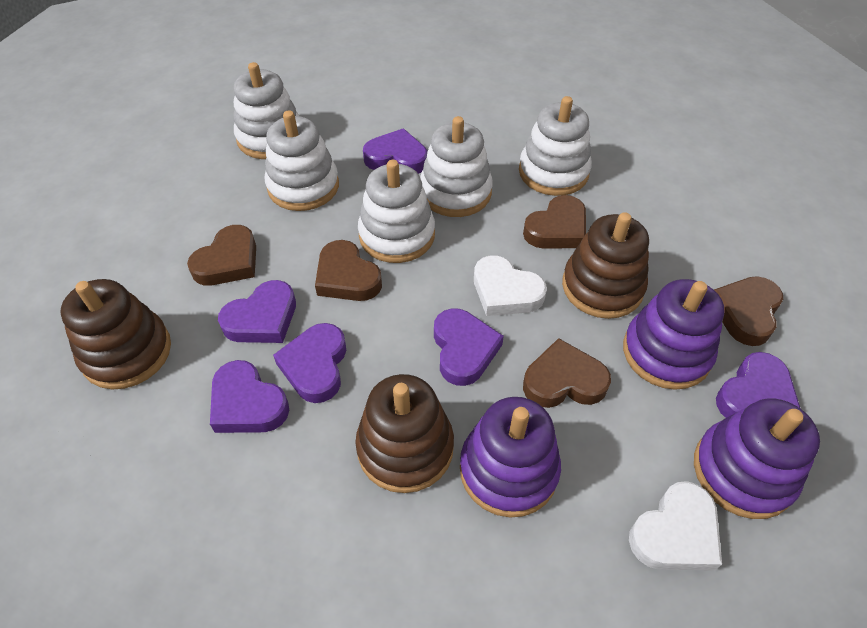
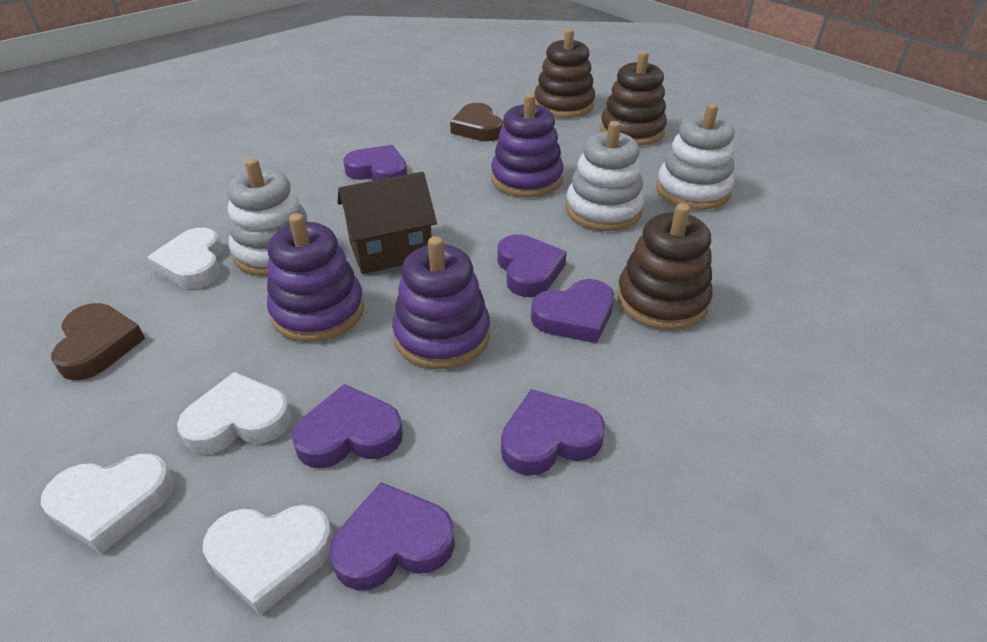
brown heart: [187,225,256,286] [315,240,382,301] [523,195,586,248] [523,338,611,408] [714,276,783,346] = 5 -> [51,303,145,380] [450,103,503,141] = 2
brown house: none = 0 -> [337,172,437,274] = 1
white heart: [474,255,547,316] [629,481,722,571] = 2 -> [41,454,174,554] [147,228,222,289] [177,372,292,454] [203,505,333,615] = 4
white stacking toy: [234,62,299,159] [265,111,339,211] [358,160,435,263] [420,116,493,217] [519,96,592,196] = 5 -> [227,158,310,276] [565,121,644,231] [656,103,734,210] = 3

